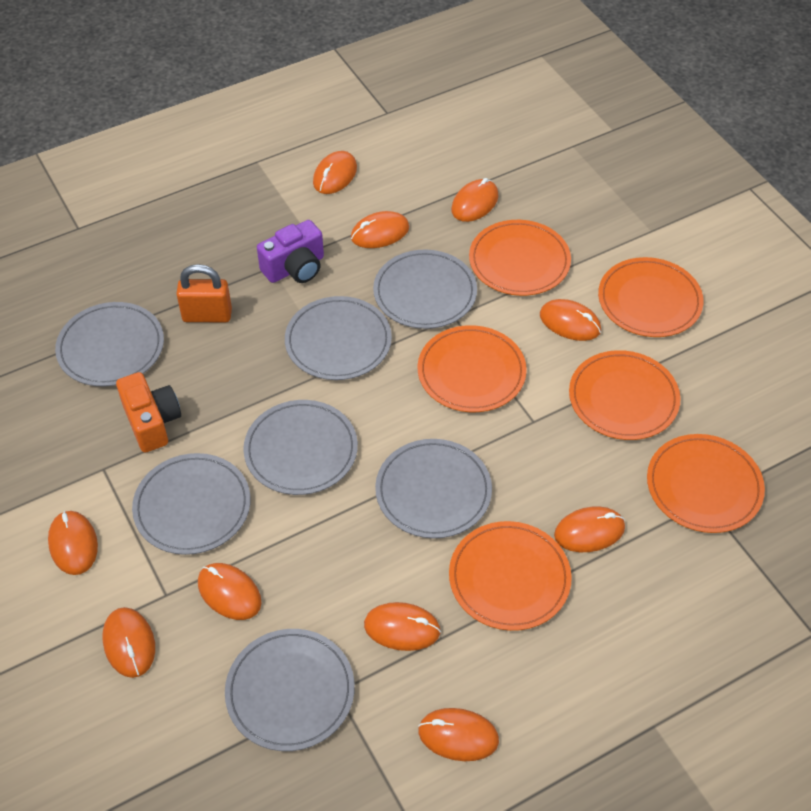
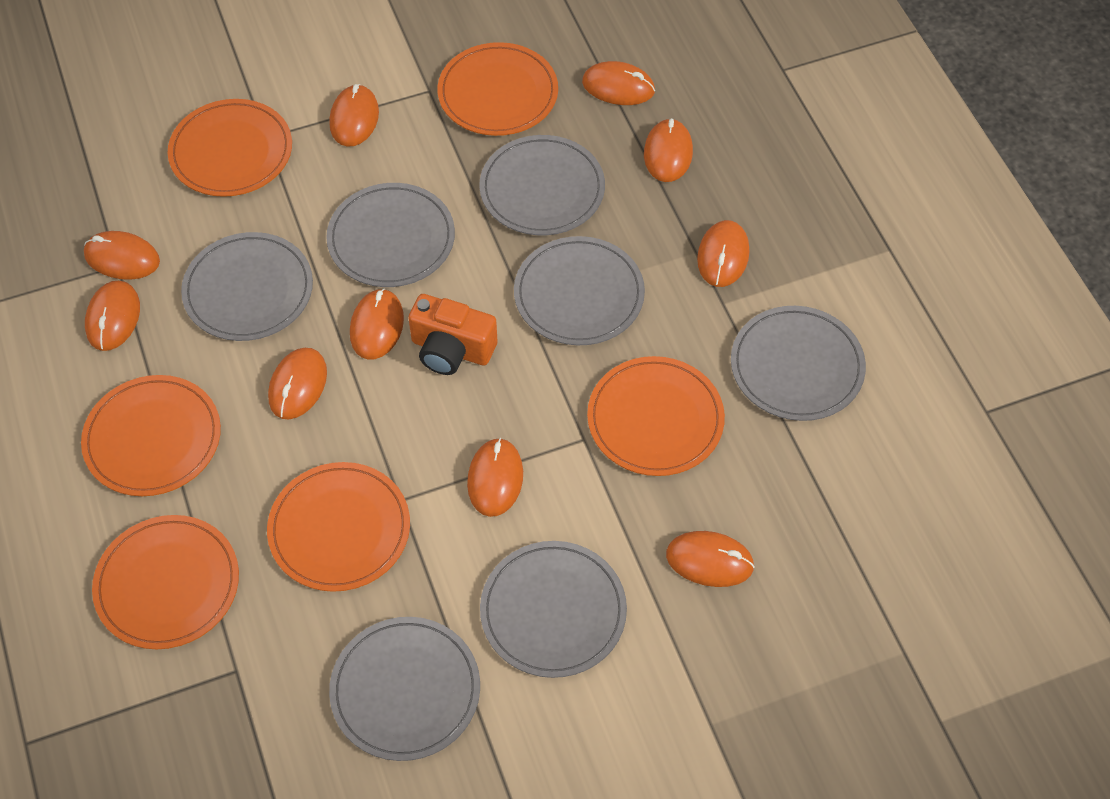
orange padlock: [176,264,232,322] = 1 -> none = 0
purple camera: [257,220,324,283] = 1 -> none = 0

